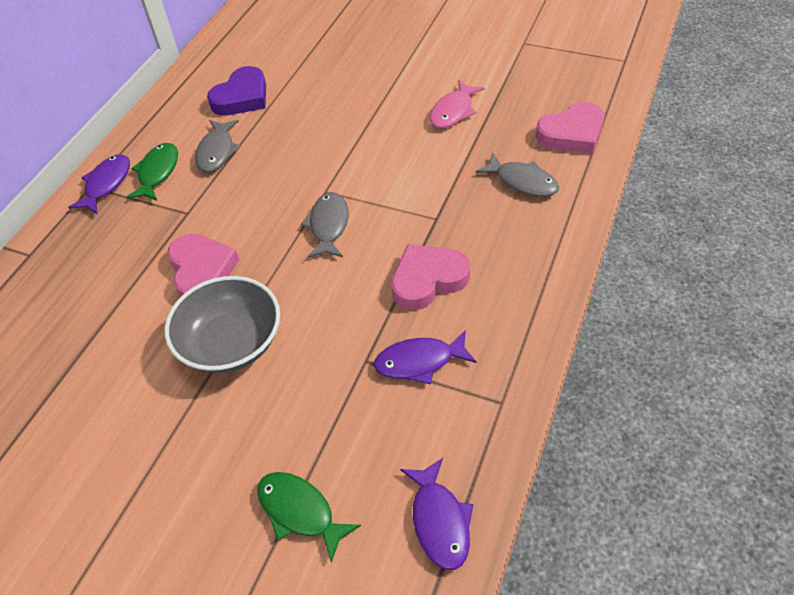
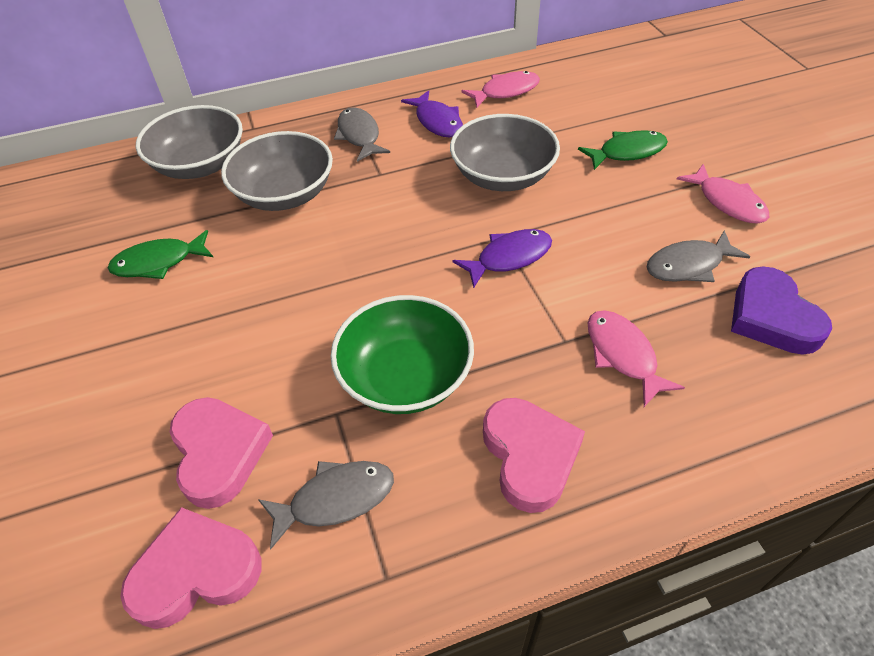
green bowl: none = 0 -> [331,295,474,414] = 1
grey bowl: [165,276,280,373] = 1 -> [136,105,243,179] [221,131,333,211] [450,114,560,191] = 3
pink fish: [430,80,485,128] = 1 -> [461,71,540,108] [588,310,685,407] [677,164,769,224] = 3
purple fish: [68,154,130,214] [374,330,477,384] [400,458,473,570] = 3 -> [401,90,463,137] [452,229,552,288] = 2

